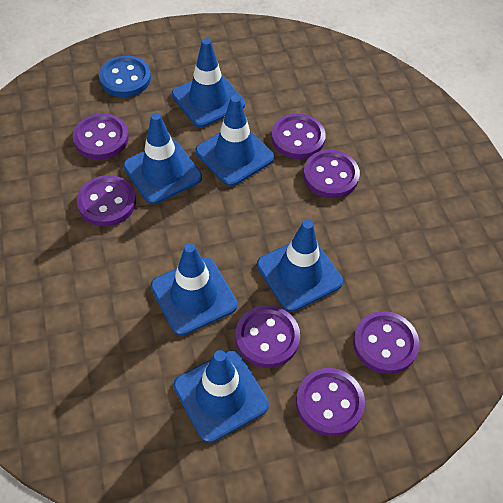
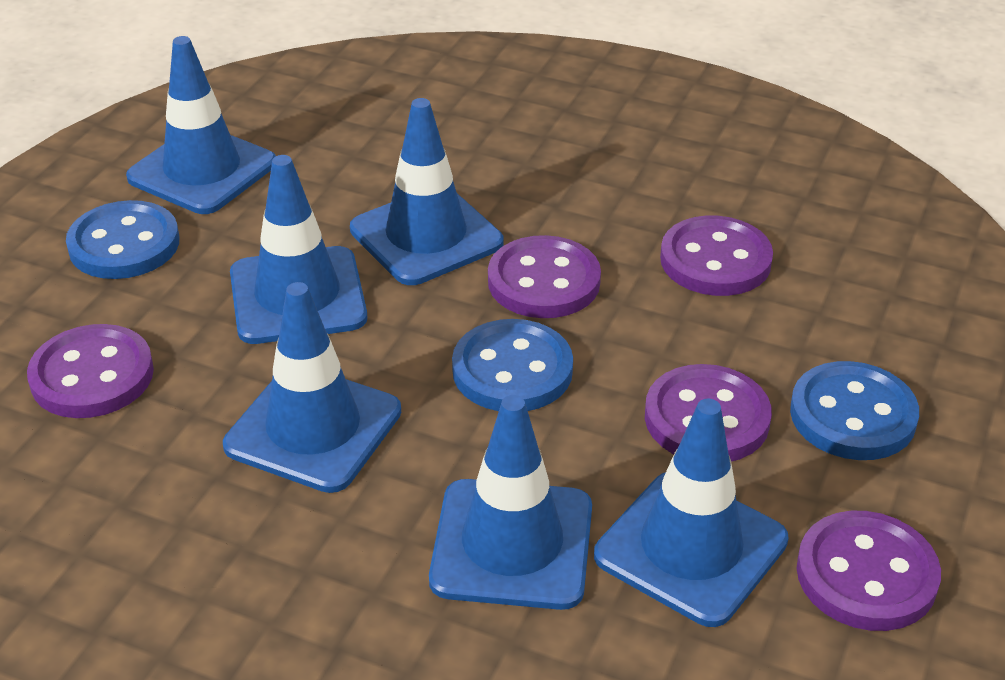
blue button: [99,56,151,97] = 1 -> [66,200,179,279] [452,319,573,411] [790,361,919,460] = 3
purple button: [73,113,129,160] [77,175,136,226] [235,305,300,368] [271,113,326,159] [296,368,365,436] [303,150,360,198] [353,311,419,374] = 7 -> [27,324,154,418] [488,235,601,318] [645,364,772,462] [660,216,773,296] [797,511,941,631] = 5

